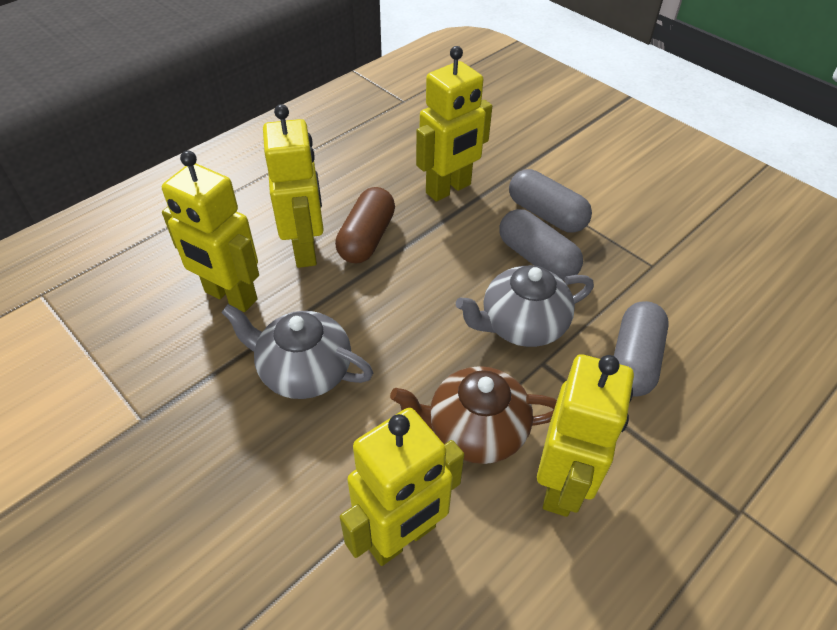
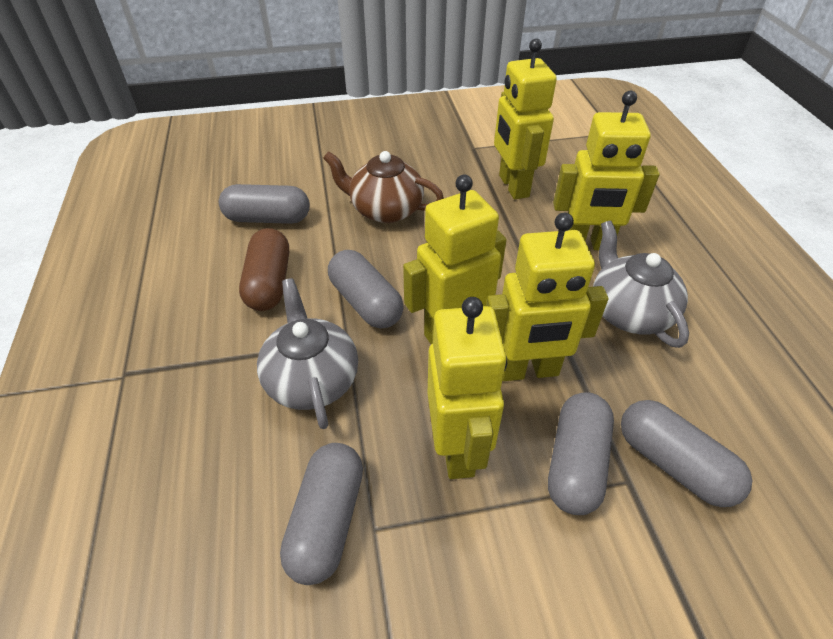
grey capsule: [500,209,583,281] [509,169,592,233] [614,301,669,397] = 3 -> [219,184,310,224] [280,443,363,585] [328,250,404,329] [548,392,614,515] [621,400,752,507] = 5

